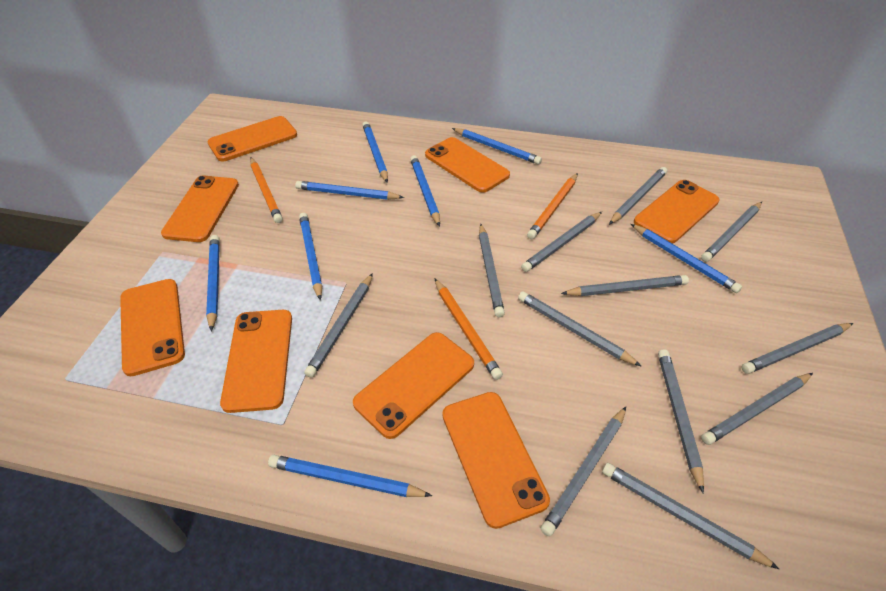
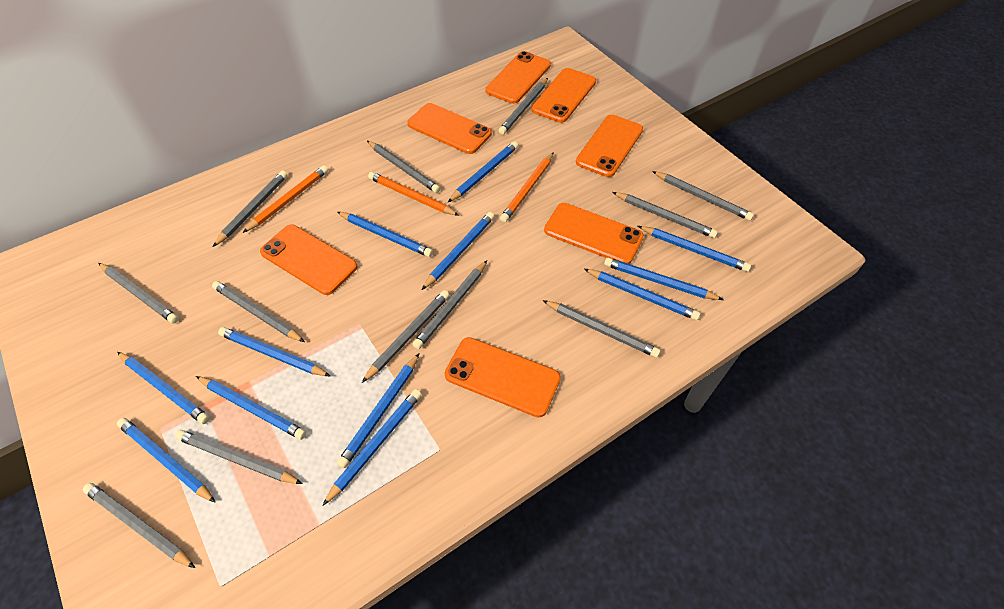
blue pencil: [206,235,220,332] [268,455,432,497] [295,181,404,200] [299,213,322,300] [362,121,388,183] [410,155,440,227] [452,128,542,165] [631,224,742,293] = 8 -> [117,418,216,503] [118,352,210,424] [196,376,306,440] [218,327,330,376] [322,389,422,506] [337,212,433,257] [337,353,420,469] [422,212,495,290] [448,141,518,202] [584,269,701,320] [604,258,723,300] [638,226,751,272] = 12
orange phone: [120,279,185,376] [161,175,239,242] [207,116,297,161] [220,310,292,413] [353,332,474,439] [425,137,510,193] [442,392,550,529] [634,180,720,244] = 8 -> [260,225,358,295] [407,103,492,154] [445,337,561,418] [486,51,551,104] [531,68,596,123] [544,203,644,264] [576,115,643,177] = 7

